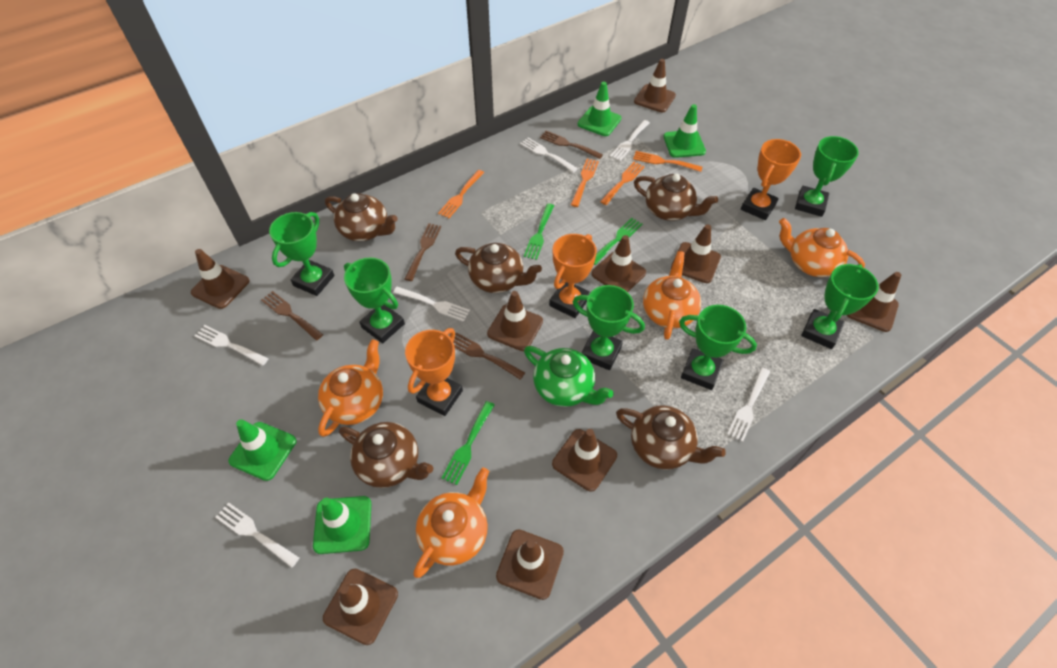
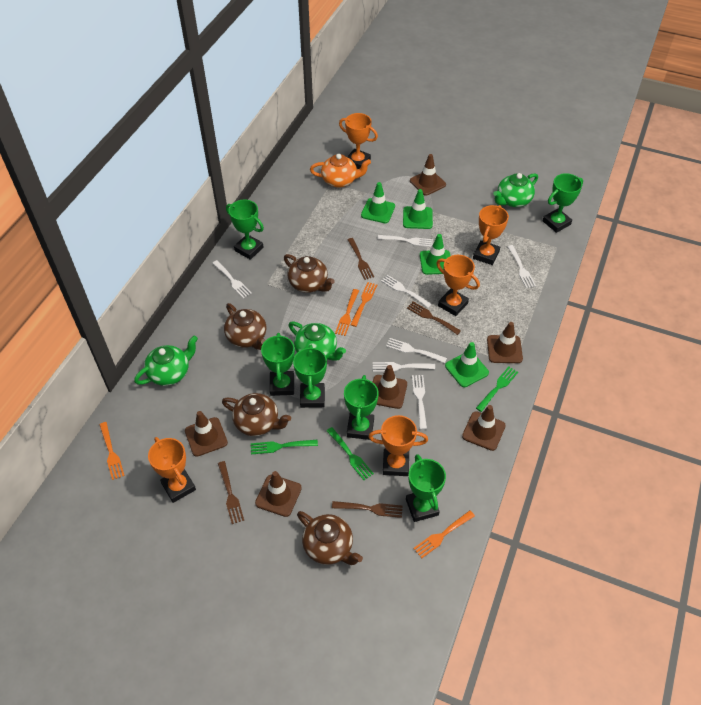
brown teapot: [325,193,398,241] [339,422,433,488] [455,243,542,293] [616,405,726,470] [634,174,718,221] = 5 -> [222,393,291,436] [224,303,266,350] [284,254,335,293] [297,511,363,565] = 4
brown traffic cone: [191,249,250,309] [323,569,398,645] [487,291,543,351] [496,529,564,600] [552,429,617,492] [591,235,646,292] [634,59,676,112] [671,224,721,283] [847,272,901,332] = 9 -> [185,411,228,456] [255,471,302,517] [373,365,407,409] [410,154,446,196] [462,405,506,451] [487,322,523,363] = 6
green teapot: [524,346,614,407] = 1 -> [134,336,198,386] [289,321,346,361] [493,173,538,207] = 3
orange teapot: [318,339,383,437] [413,468,489,578] [643,251,701,340] [779,218,865,277] = 4 -> [310,154,371,188] = 1
orange trophy: [405,328,463,416] [549,234,597,318] [741,139,801,220] = 3 -> [148,437,196,503] [339,113,378,169] [369,415,428,476] [436,255,480,316] [473,205,509,265] = 5
white fork: [194,325,269,366] [215,502,299,568] [393,287,470,322] [520,138,578,173] [610,120,650,161] [727,367,770,442] = 6 -> [212,260,252,298] [373,362,435,372] [378,235,433,247] [381,275,432,308] [386,338,447,363] [412,375,427,430] [508,245,536,288] = 7

